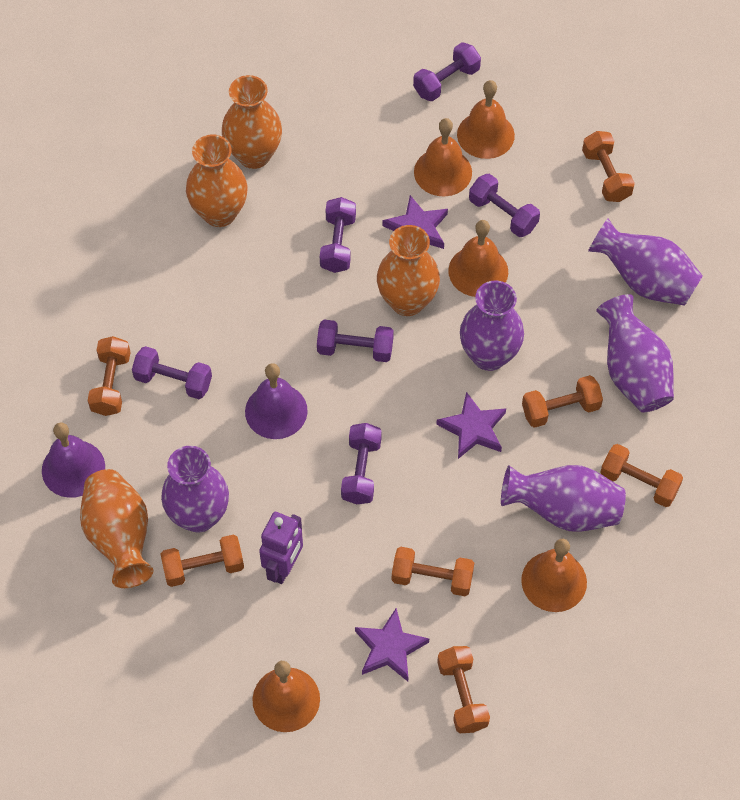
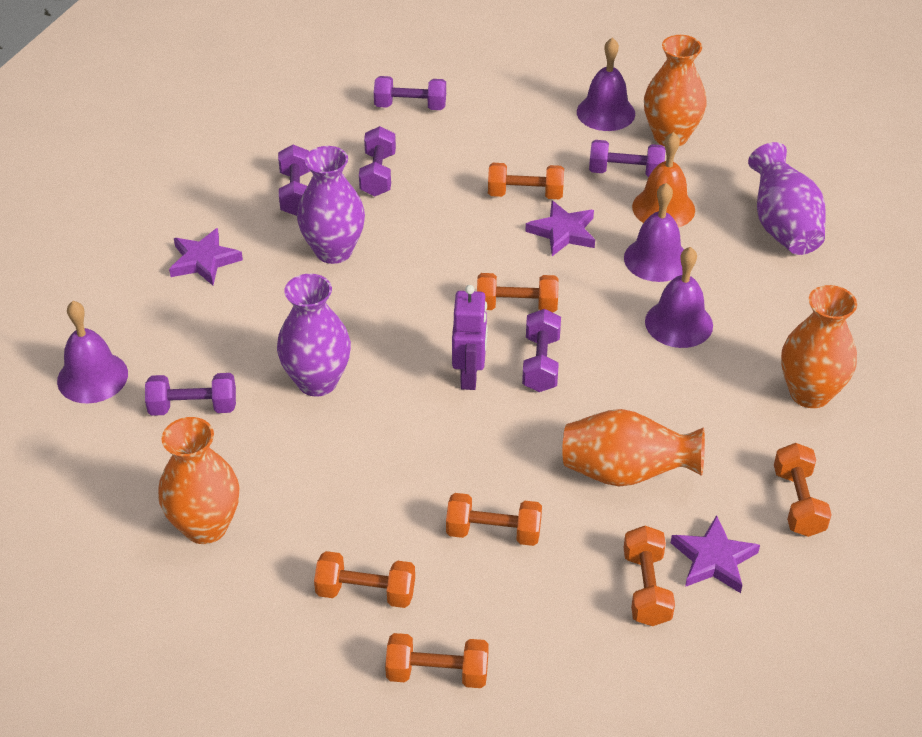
orange bell: [252,661,320,732] [414,118,472,196] [448,220,508,297] [457,80,515,159] [521,539,587,612] = 5 -> [632,132,695,228] = 1
purple bell: [42,422,105,498] [245,363,308,439] = 2 -> [57,301,128,404] [577,37,635,131] [624,183,684,282] [645,247,713,348] = 4
purple vase: [161,446,229,532] [460,280,524,371] [501,465,626,532] [588,218,703,306] [596,294,674,412] = 5 -> [277,274,351,397] [297,146,365,264] [748,142,826,255] = 3

